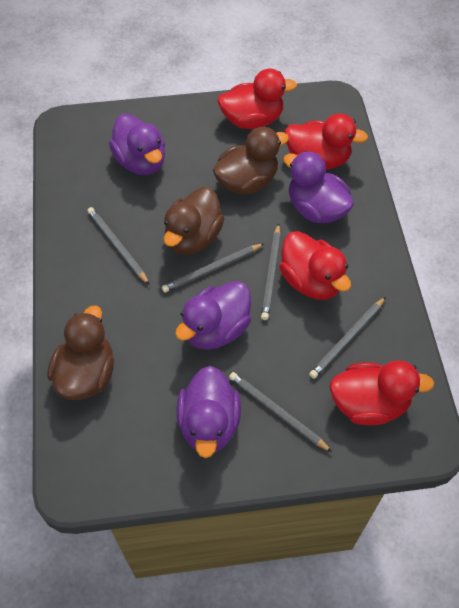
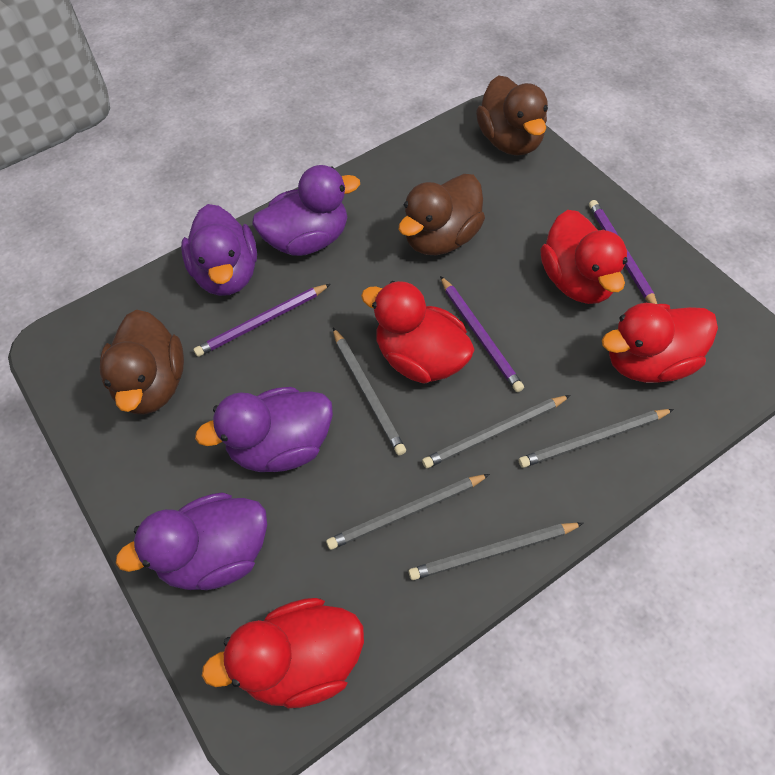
purple pencil: none = 0 -> [193,284,330,357] [440,276,524,392] [589,200,657,304] = 3

